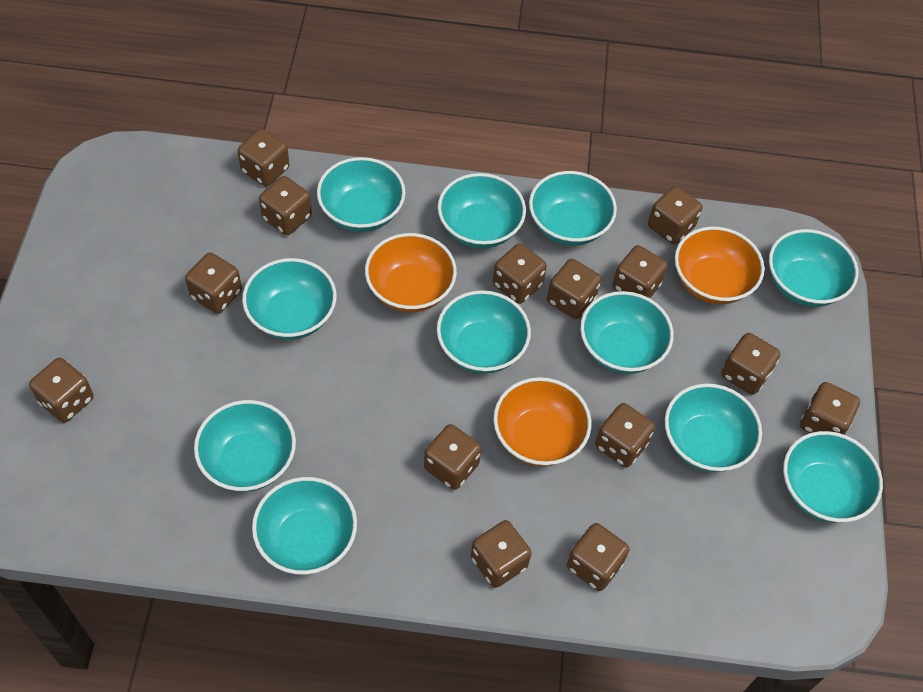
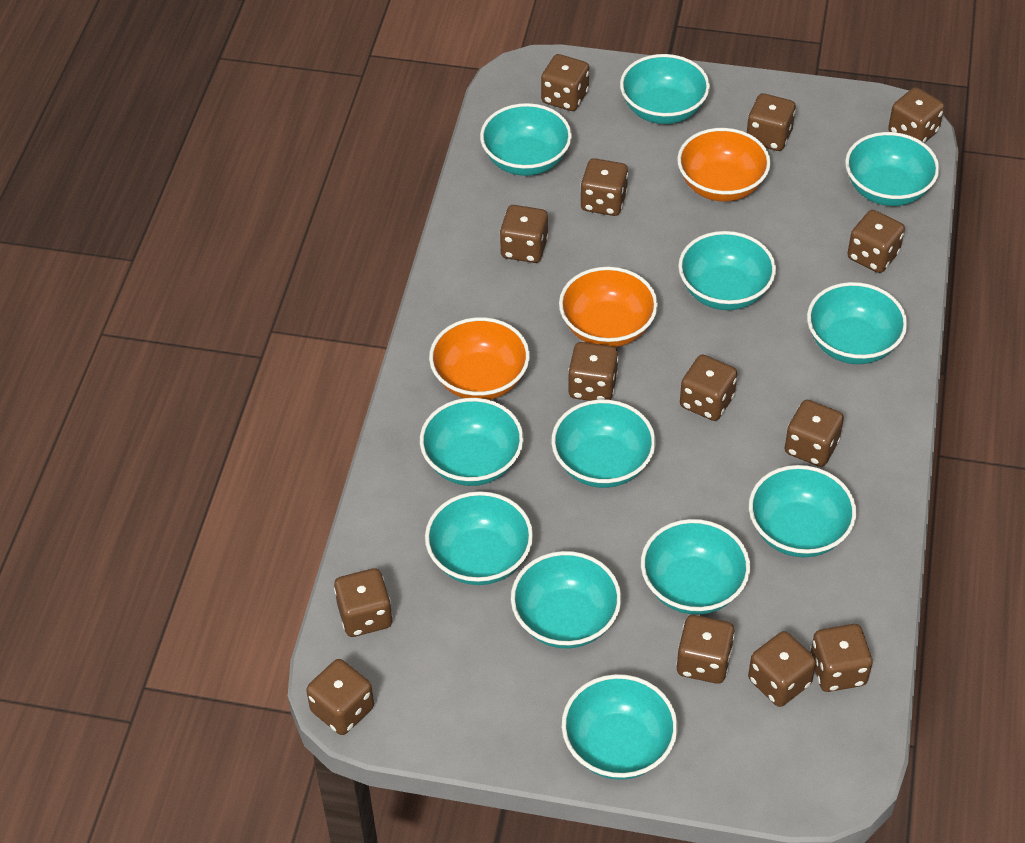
turquoise bowl: [194,400,296,492] [242,258,337,340] [252,477,357,575] [317,157,405,232] [437,290,531,374] [438,173,526,249] [529,171,617,246] [580,291,674,374] [665,383,762,472] [769,229,858,307] [783,431,883,523] = 11 -> [420,398,524,486] [425,491,533,585] [480,103,572,176] [511,551,621,648] [551,399,656,488] [562,674,678,780] [620,54,710,124] [641,519,750,615] [678,231,776,310] [749,465,856,558] [807,282,907,364] [845,132,939,206] = 12

